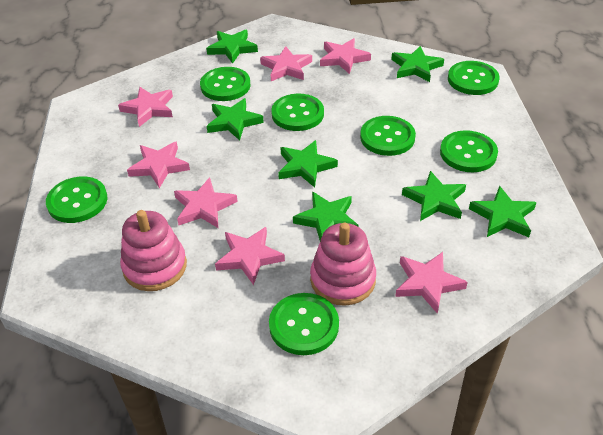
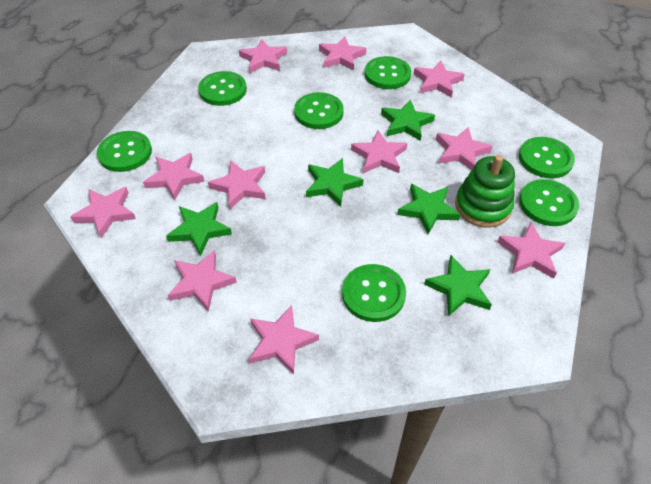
green stacking toy: none = 0 -> [455,155,515,228] = 1
green star: [206,29,258,64] [207,98,264,141] [278,140,338,188] [293,191,359,241] [391,46,444,82] [402,171,466,221] [469,186,537,237] = 7 -> [166,202,232,256] [306,158,364,207] [381,100,435,141] [397,184,461,234] [424,255,492,316] = 5
pink stacking toy: [120,210,187,291] [310,223,376,306] = 2 -> none = 0
pink star: [118,87,173,127] [127,141,190,188] [174,178,238,228] [215,227,285,285] [260,46,312,81] [320,38,371,74] [395,252,468,314] = 7 -> [70,187,136,238] [143,153,205,200] [168,250,237,312] [208,160,265,209] [239,39,287,73] [249,305,319,374] [319,36,367,71] [351,130,408,174] [414,61,465,97] [436,127,492,170] [497,222,565,279] = 11

